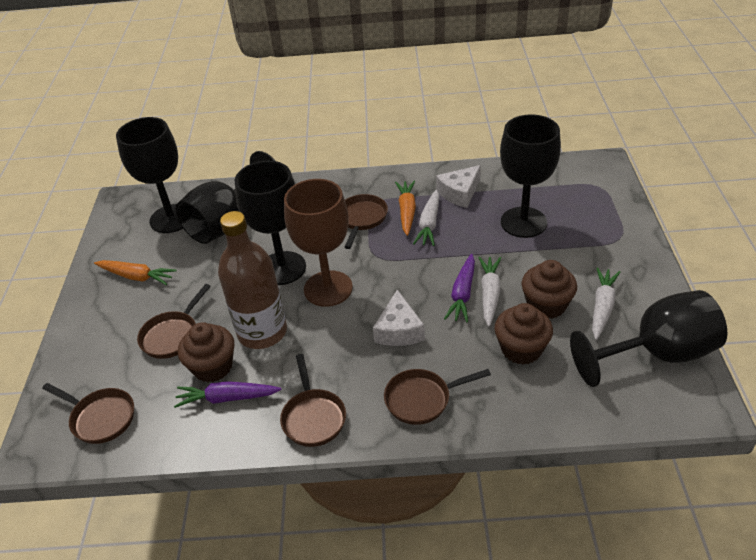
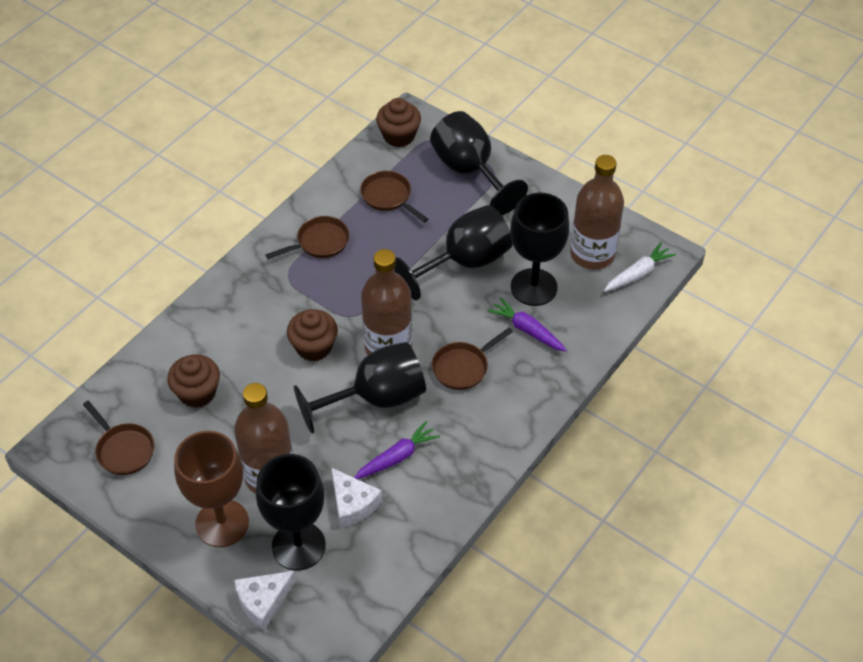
brown bottle: [218,211,287,349] = 1 -> [234,383,293,494] [361,249,412,355] [570,155,624,270] = 3
brown pan: [42,383,134,444] [137,284,211,359] [280,354,346,447] [344,194,388,249] [384,369,491,425] = 5 -> [83,401,154,475] [265,216,349,259] [360,171,428,222] [432,328,513,390] = 4
orange carrot: [94,260,177,285] [395,181,416,236] = 2 -> none = 0
white carrot: [413,190,440,246] [478,257,501,326] [592,267,620,340] = 3 -> [604,242,676,292] = 1

